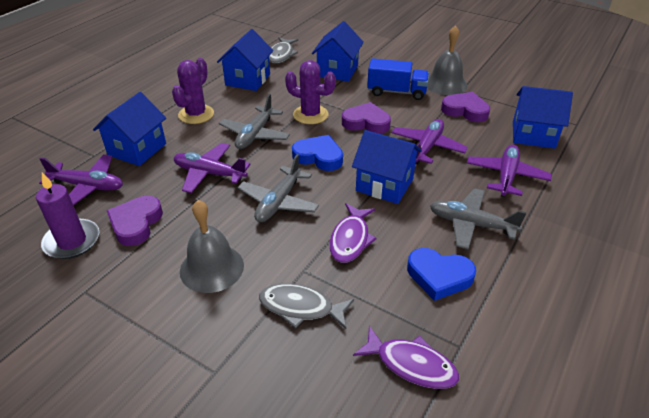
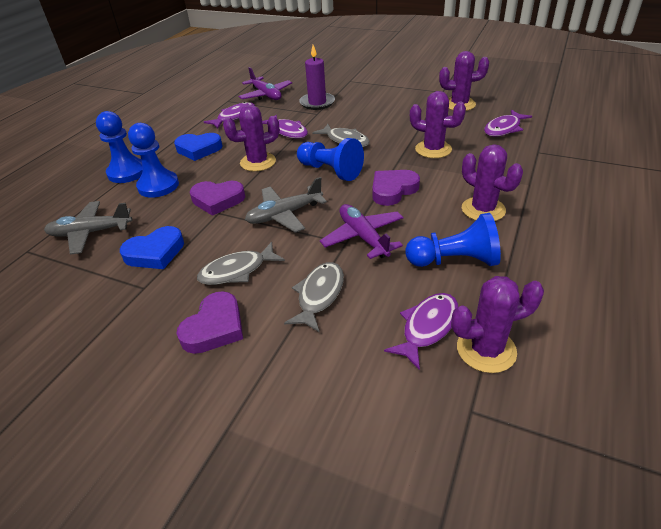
blue house: [93,92,166,166] [217,29,273,91] [312,21,364,82] [352,130,422,204] [513,86,573,149] = 5 -> none = 0
blue pawn: none = 0 -> [96,111,143,183] [128,123,179,198] [297,138,364,181] [405,213,501,267] = 4
blue truck: [367,58,429,100] = 1 -> none = 0
grey bell: [180,200,244,293] [427,25,467,95] = 2 -> none = 0
grey fish: [259,284,354,329] [269,37,298,63] = 2 -> [197,242,285,285] [284,262,344,333] [312,124,370,147] = 3
grey plane: [219,94,290,149] [238,154,319,222] [430,188,527,250] = 3 -> [44,201,132,255] [245,177,327,233] = 2
purple cactus: [172,58,214,124] [285,60,336,124] = 2 -> [223,105,280,171] [410,91,466,158] [439,51,489,111] [451,276,544,373] [462,144,523,221] = 5
purple fish: [329,203,377,263] [353,326,459,389] = 2 -> [204,102,255,129] [262,115,308,139] [384,293,459,370] [484,110,532,137] = 4
purple plane: [39,154,123,206] [174,143,251,193] [391,119,468,164] [467,144,552,197] = 4 -> [239,67,292,100] [320,204,404,259] = 2

